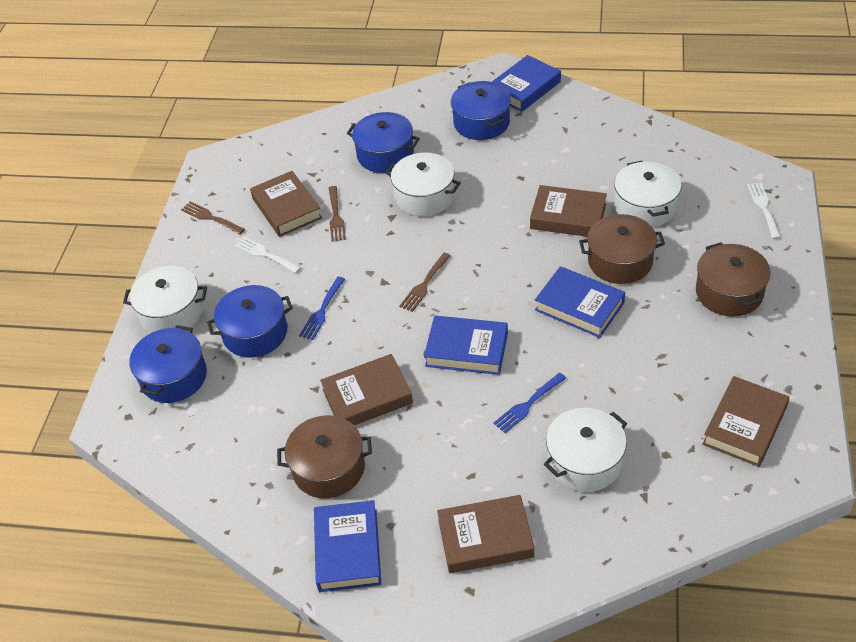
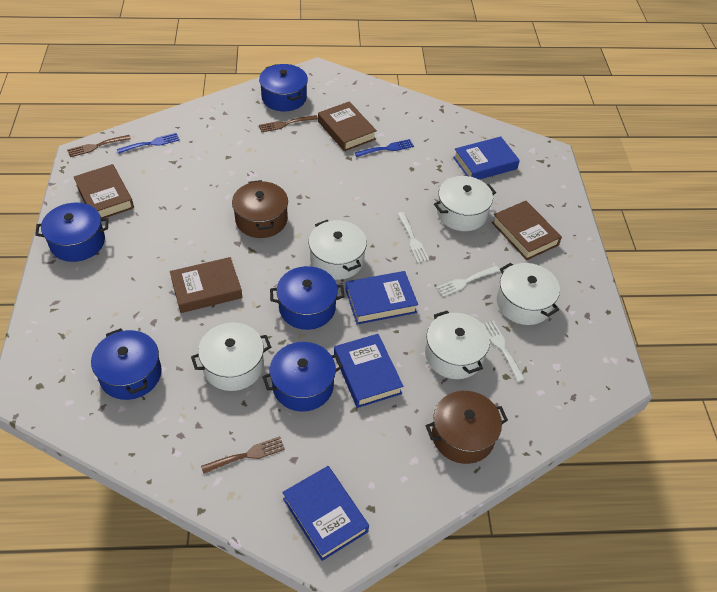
blue pot: [129,325,207,403] [207,285,293,358] [347,112,420,173] [451,81,511,140] = 4 -> [35,203,109,262] [91,328,162,400] [259,64,308,111] [262,342,343,412] [270,266,344,330] = 5
brown book: [250,171,322,237] [320,354,413,425] [437,495,534,573] [530,185,607,237] [702,376,789,467] = 5 -> [74,164,134,218] [170,257,242,313] [318,101,377,151] [492,201,562,260] = 4
brown pot: [277,415,372,499] [579,214,665,284] [696,242,771,317] = 3 -> [232,180,288,238] [426,391,508,464] = 2
white fork: [234,237,301,273] [747,183,781,239] = 2 -> [398,212,429,263] [436,266,500,297] [483,320,525,382] = 3
white pot: [123,266,207,333] [386,152,461,216] [544,408,627,492] [614,161,681,227] = 4 -> [191,323,271,391] [309,220,367,280] [425,311,490,379] [434,176,496,231] [497,263,560,325] = 5

